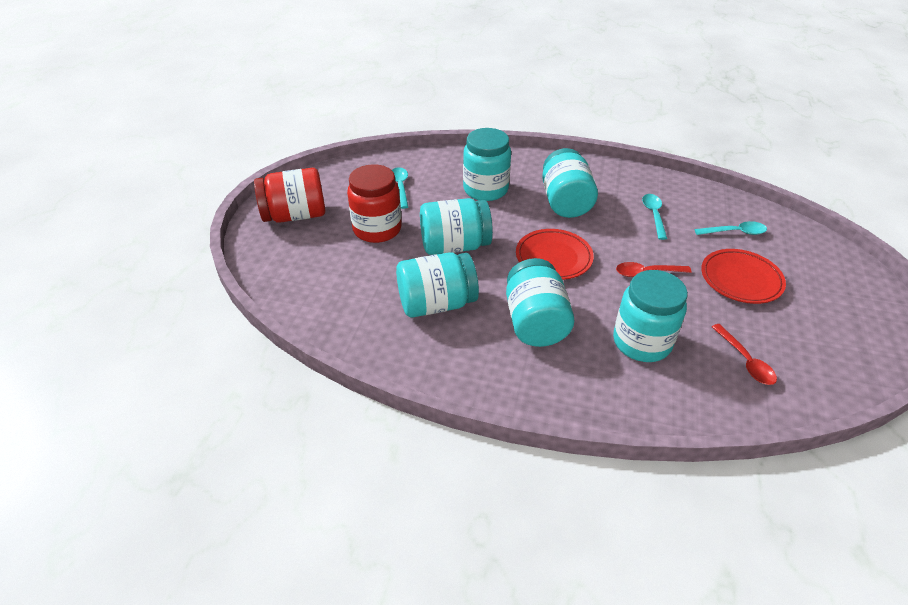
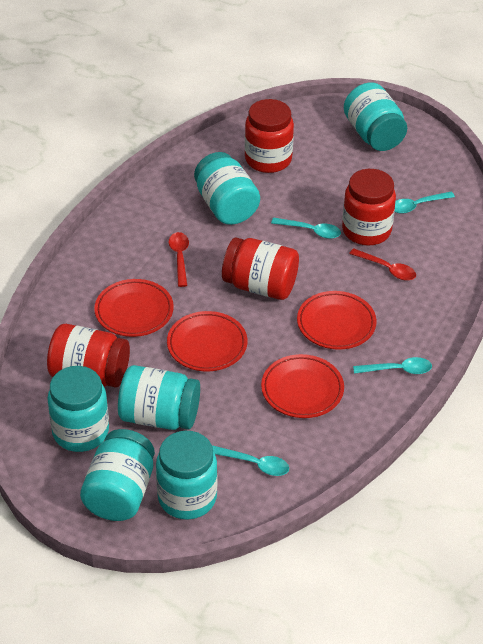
red jar: [254,168,325,223] [347,164,402,243] = 2 -> [47,324,130,388] [222,237,299,300] [245,99,294,173] [342,169,396,246] = 4
red plate: [516,229,594,280] [701,249,786,304] = 2 -> [94,279,174,337] [167,311,247,371] [261,354,344,418] [297,291,377,350] = 4
turquoise spoon: [392,167,408,209] [642,194,667,240] [694,221,767,235] = 3 -> [212,445,289,476] [271,218,341,239] [353,357,432,374] [395,192,455,214] = 4

